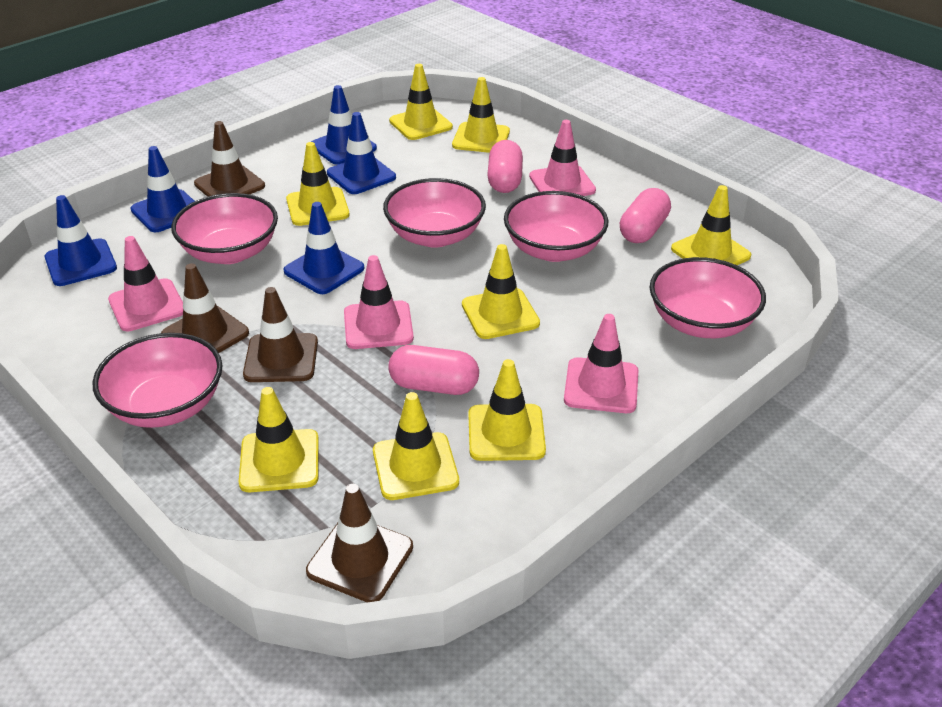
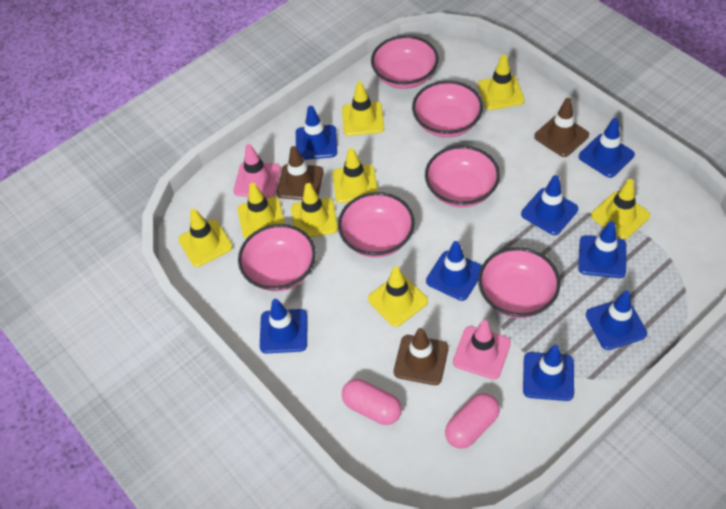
blue traffic cone: [45,195,117,286] [131,146,194,232] [284,202,364,294] [311,85,377,165] [327,112,396,194] = 5 -> [260,299,307,353] [296,106,337,160] [426,241,482,301] [521,175,578,235] [523,345,574,401] [578,221,626,278] [579,118,635,178] [586,290,647,350] = 8
brown traffic cone: [161,263,249,353] [194,121,265,197] [243,287,318,382] [306,484,413,602] = 4 -> [276,146,324,200] [394,328,449,385] [534,98,589,157] = 3
pink bowl: [93,333,223,428] [171,193,278,264] [383,178,486,248] [504,191,608,262] [650,257,766,338] = 5 -> [238,224,316,291] [338,192,415,258] [371,35,439,89] [412,81,483,138] [425,145,500,208] [478,247,560,318] = 6
pink capsule: [388,345,479,395] [487,140,523,193] [620,188,671,243] = 3 -> [342,379,402,425] [445,393,500,449] = 2
pink traffic cone: [108,236,183,331] [344,255,414,349] [529,120,596,196] [564,314,638,413] = 4 -> [234,144,281,198] [453,320,511,379] = 2

